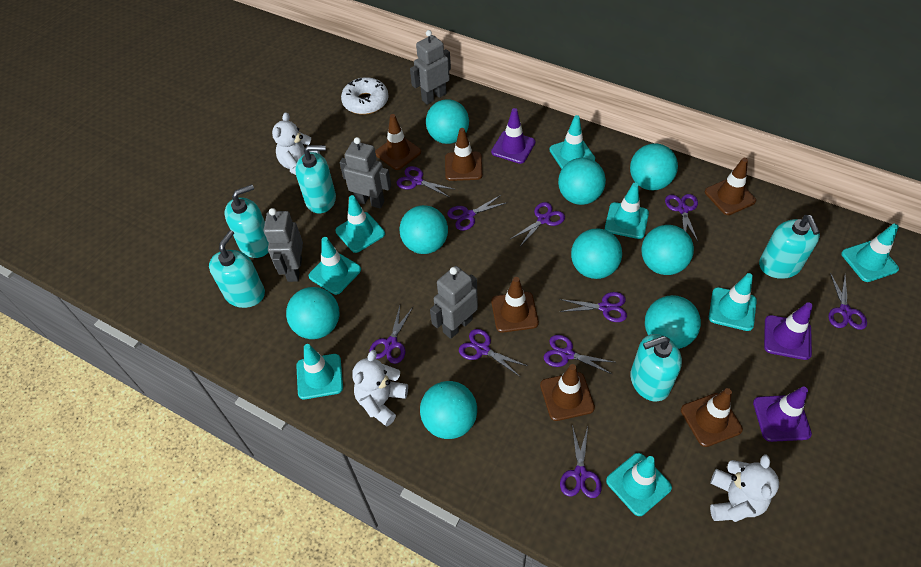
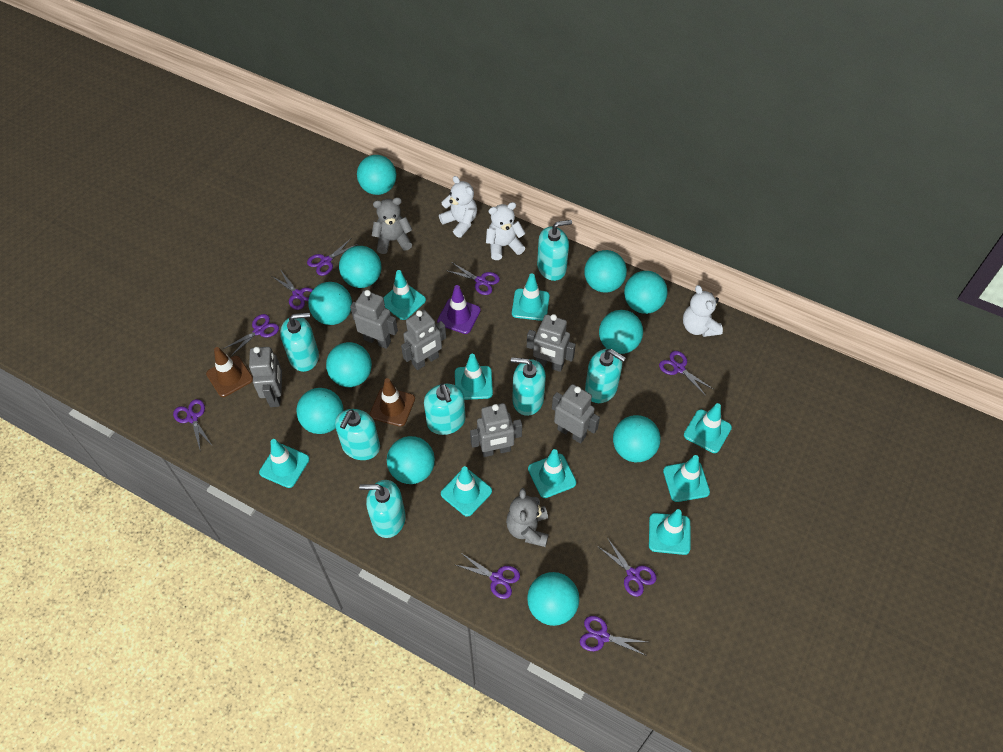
brown traffic cone: [375,114,421,170] [445,128,482,181] [491,277,539,333] [540,364,595,421] [681,388,743,447] [705,158,756,215] = 6 -> [206,347,253,397] [370,378,415,427] = 2
grey robot: [264,208,303,282] [340,137,391,208] [410,30,451,105] [430,266,478,339] = 4 -> [249,347,282,407] [350,290,398,349] [401,310,446,370] [470,403,522,457] [527,314,576,372] [552,384,600,444] = 6
grey teddy bear: none = 0 -> [372,197,412,254] [506,488,549,547] = 2
purple scissors: [369,306,413,364] [397,166,454,197] [447,195,508,231] [459,329,527,376] [511,202,565,245] [544,335,614,374] [559,292,627,322] [560,425,602,498] [665,194,698,241] [829,273,867,330] = 10 -> [173,399,212,452] [223,314,279,356] [272,269,313,310] [307,239,358,276] [448,262,500,295] [456,553,520,599] [580,616,647,656] [597,539,657,597] [659,351,713,396] = 9
purple traffic cone: [491,108,535,164] [753,387,812,442] [764,302,813,360] = 3 -> [437,285,481,334] = 1
turquoise ball: [286,287,339,339] [399,205,448,254] [420,381,477,439] [426,99,469,144] [558,158,606,205] [571,229,622,279] [630,143,678,190] [641,225,694,275] [645,295,701,349] = 9 -> [296,388,344,434] [308,282,352,325] [326,342,372,387] [339,246,381,288] [357,155,396,195] [387,436,435,484] [527,572,579,626] [584,250,627,293] [599,310,643,354] [613,415,661,462] [624,271,668,314] = 11
turquoise soap dispenser: [209,230,265,308] [225,184,269,258] [295,145,336,213] [630,334,682,402] [759,215,820,279] = 5 -> [280,312,319,372] [335,409,380,460] [359,480,406,538] [424,384,465,435] [511,357,546,416] [537,220,572,281] [585,349,626,403] = 7
turquoise traffic cone: [296,344,343,399] [309,237,361,295] [335,195,385,253] [549,115,595,169] [605,183,649,239] [606,453,672,516] [709,273,757,331] [841,224,899,282] = 8 -> [259,439,309,488] [383,270,426,320] [441,466,492,517] [455,354,493,400] [512,273,550,321] [528,449,576,498] [649,509,690,555] [663,455,710,502] [684,403,732,453] = 9
white donut: [341,77,389,115] = 1 -> none = 0

